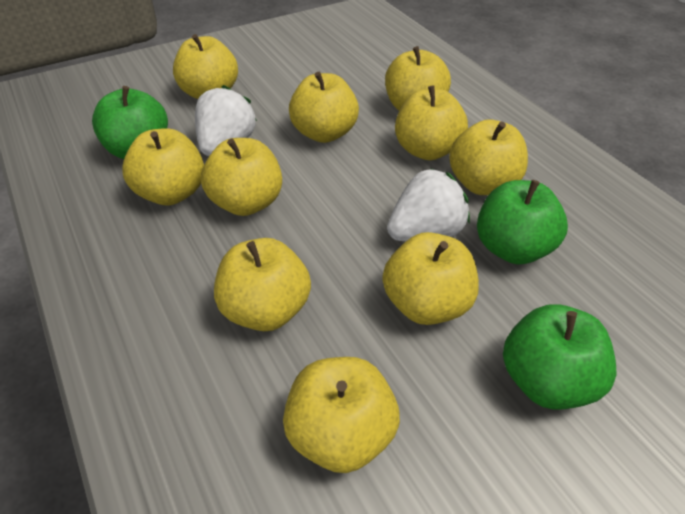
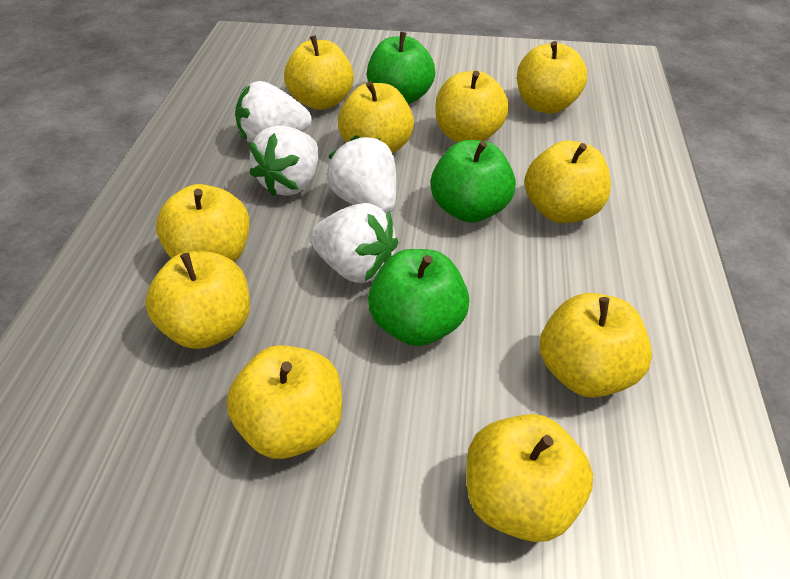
white strawberry: [195,85,257,156] [387,168,470,241] = 2 -> [235,81,311,143] [249,126,318,197] [310,203,398,283] [327,135,396,214] = 4

